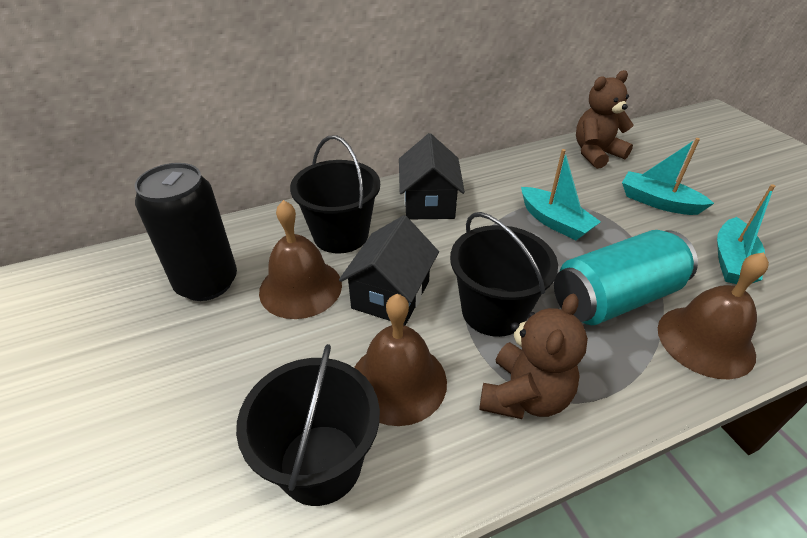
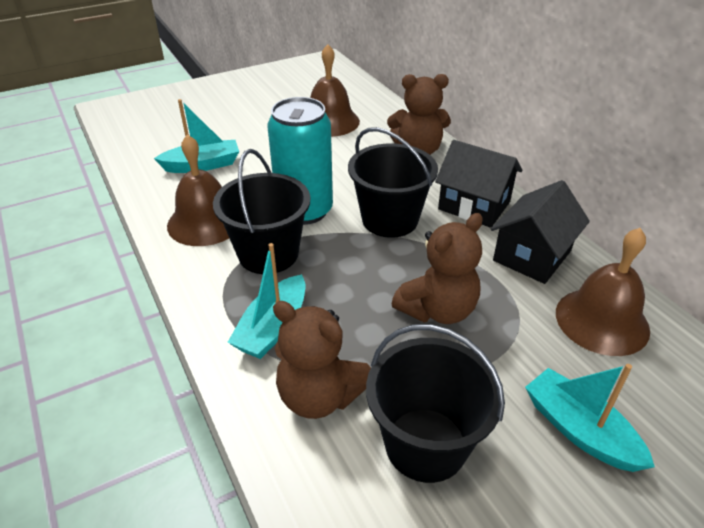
black can: [135,163,237,301] = 1 -> none = 0
brown teddy bear: [479,294,588,419] [576,70,634,169] = 2 -> [273,301,371,419] [387,74,451,155] [391,213,483,324] = 3

